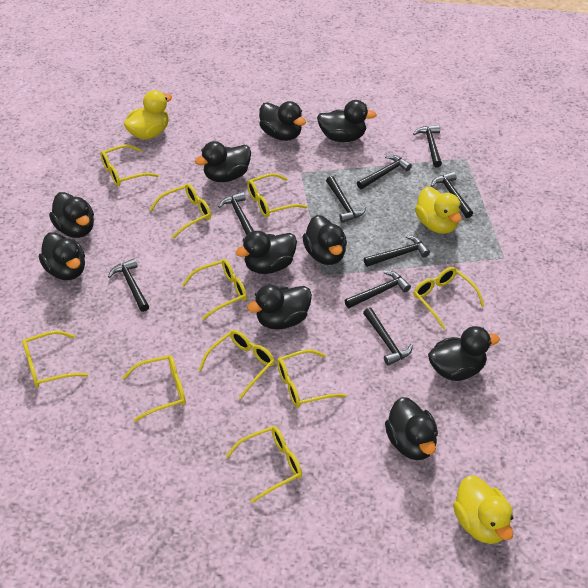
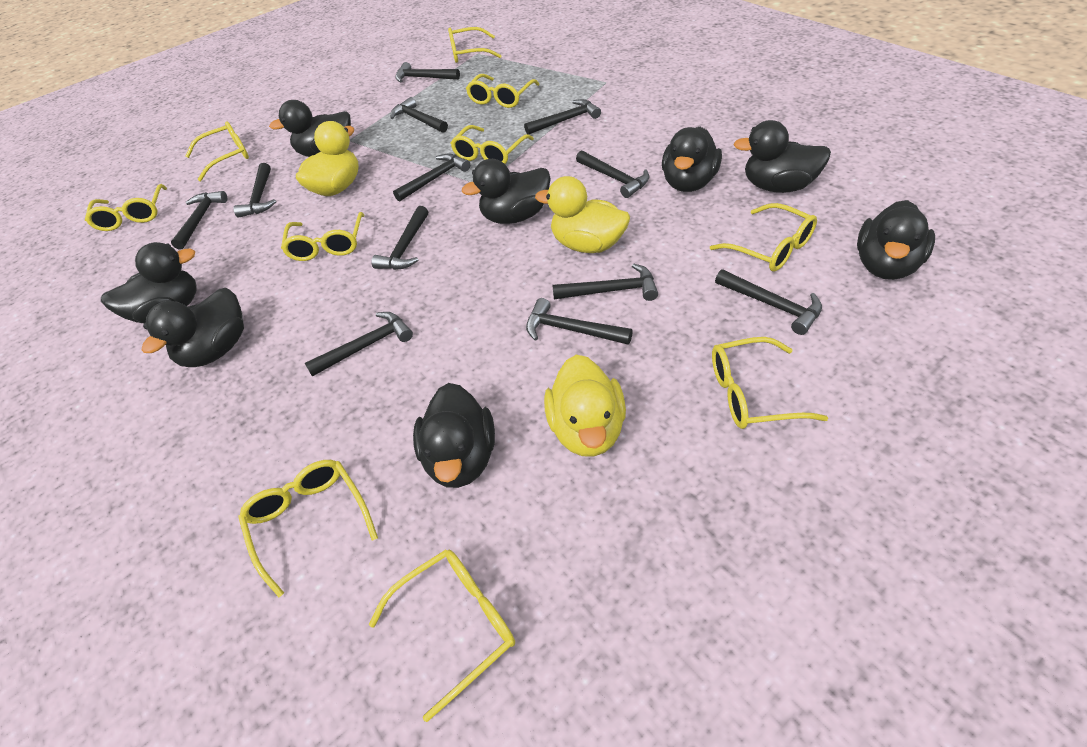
black duck: [39,232,85,280] [49,192,94,238] [195,141,251,182] [236,231,297,274] [247,285,312,329] [259,101,306,141] [302,215,347,265] [317,100,377,142] [385,397,438,460] [428,326,500,381] = 10 -> [101,242,197,323] [142,288,244,367] [269,100,351,157] [413,383,495,488] [462,159,551,224] [662,127,722,192] [733,120,831,193] [857,200,935,280] = 8
black hammer: [108,258,149,312] [218,192,254,235] [326,176,366,223] [345,271,411,308] [357,155,412,189] [363,308,413,366] [364,235,430,267] [413,125,442,167] [431,172,473,218] = 9 -> [171,191,227,249] [234,163,276,218] [305,312,413,377] [371,206,428,270] [390,97,448,133] [393,153,470,202] [395,62,460,82] [524,99,601,135] [526,298,633,345] [552,263,658,301] [576,151,649,198] [715,269,822,335] = 12

